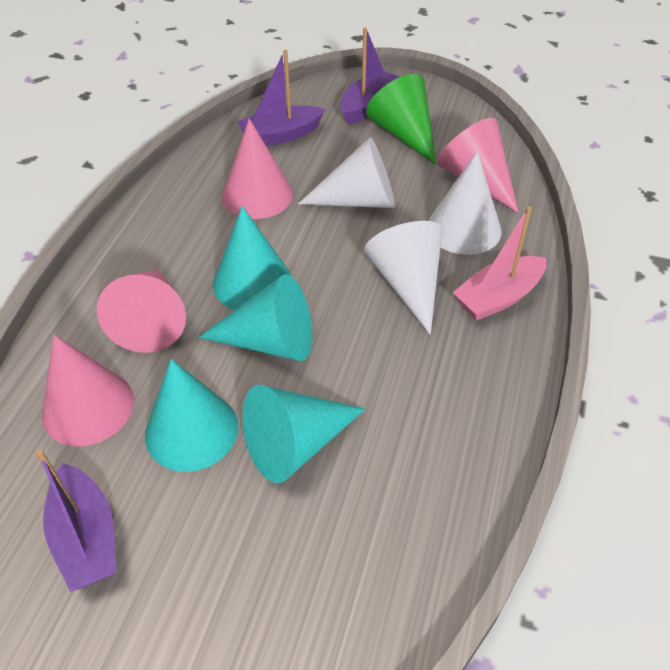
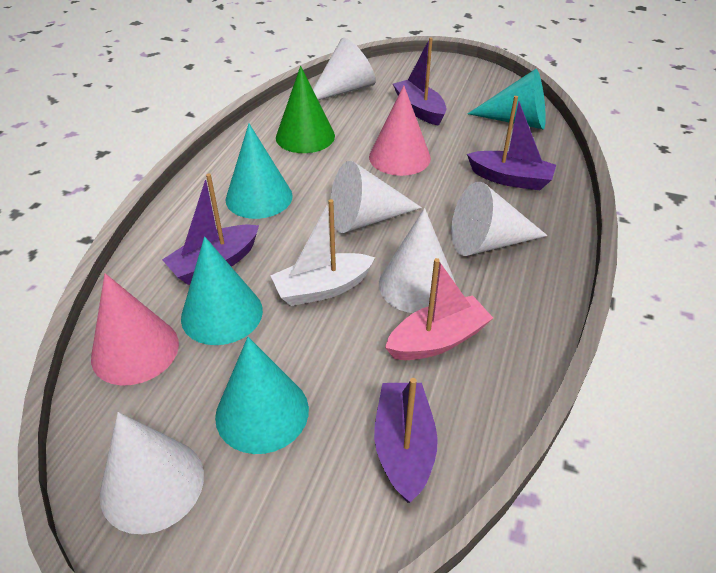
pink cone: [42,334,134,446] [97,270,186,353] [222,119,293,219] [437,118,519,213] = 4 -> [91,273,179,385] [369,86,431,176] = 2
purple boat: [36,450,117,592] [237,50,325,146] [340,28,400,124] = 3 -> [162,173,259,285] [374,378,438,503] [393,38,446,126] [467,96,556,190] = 4
white boat: none = 0 -> [270,199,375,306] = 1
white cone: [298,137,395,208] [364,221,442,335] [429,152,502,255] = 3 -> [99,412,204,534] [313,38,376,100] [331,161,422,233] [379,208,456,313] [451,182,548,256] = 5

